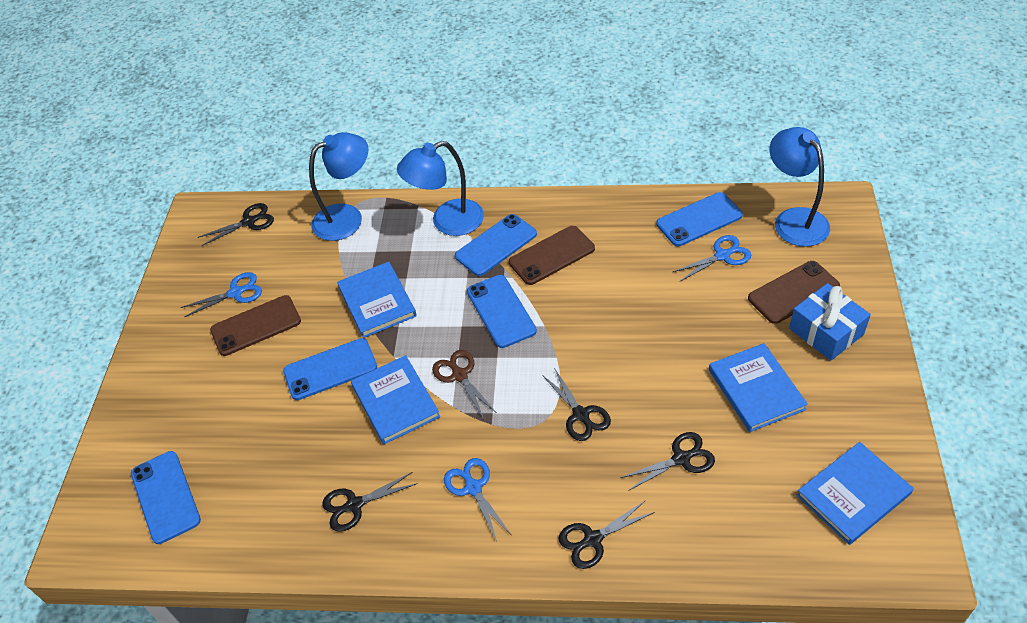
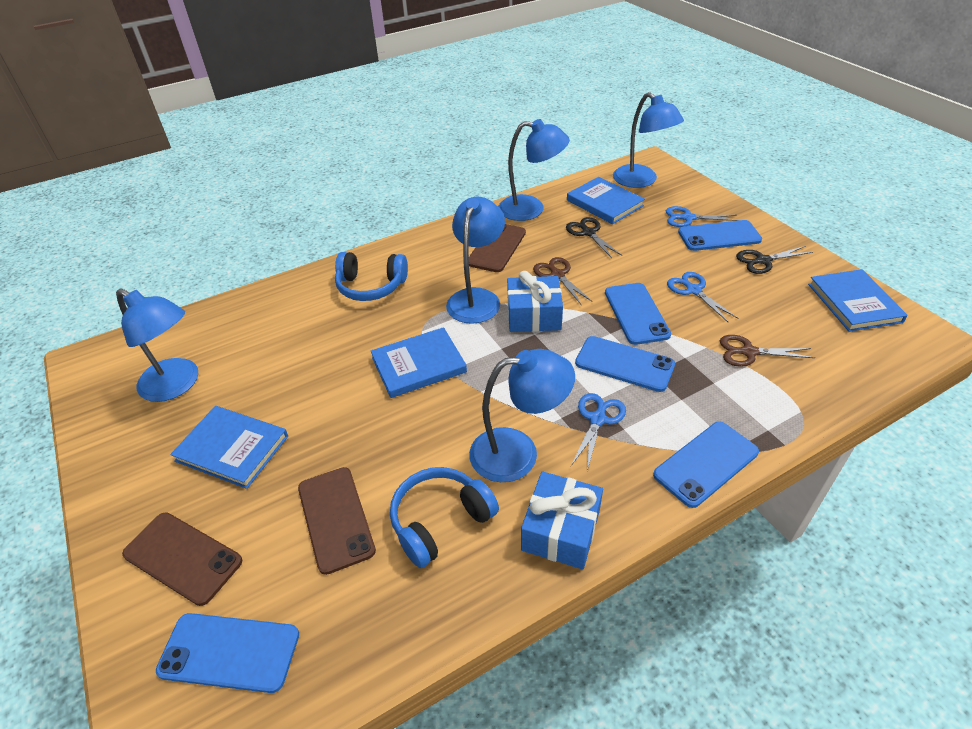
black scissors: [198,203,274,246] [322,472,418,532] [542,368,611,441] [558,500,655,569] [620,432,715,491] = 5 -> [566,217,622,258] [736,246,813,274] = 2
blue gift: [789,283,871,361] = 1 -> [507,271,563,332] [521,472,603,569] = 2
blue headphones: none = 0 -> [335,252,408,301] [390,467,499,568] = 2
blue lamp: [309,132,368,241] [397,141,484,236] [770,127,830,247] = 3 -> [116,288,198,402] [446,197,505,324] [469,349,575,482] [498,119,570,221] [613,92,684,188] = 5
brown scissors: [432,350,496,419] = 1 -> [533,257,593,304] [720,335,815,367] = 2

